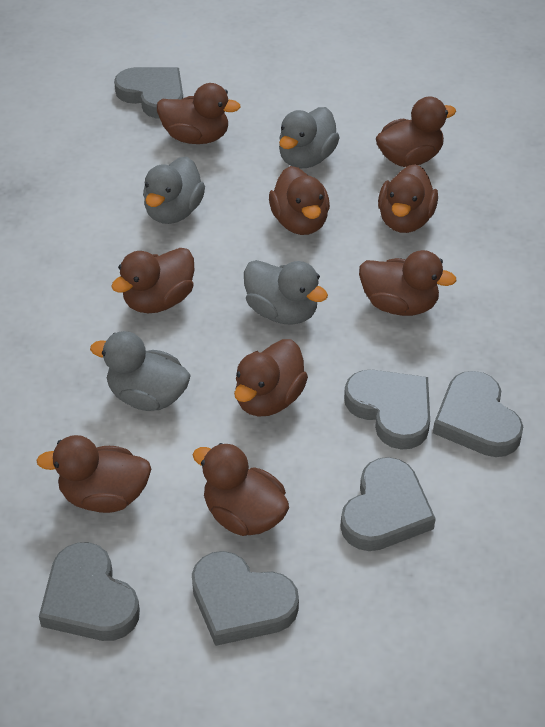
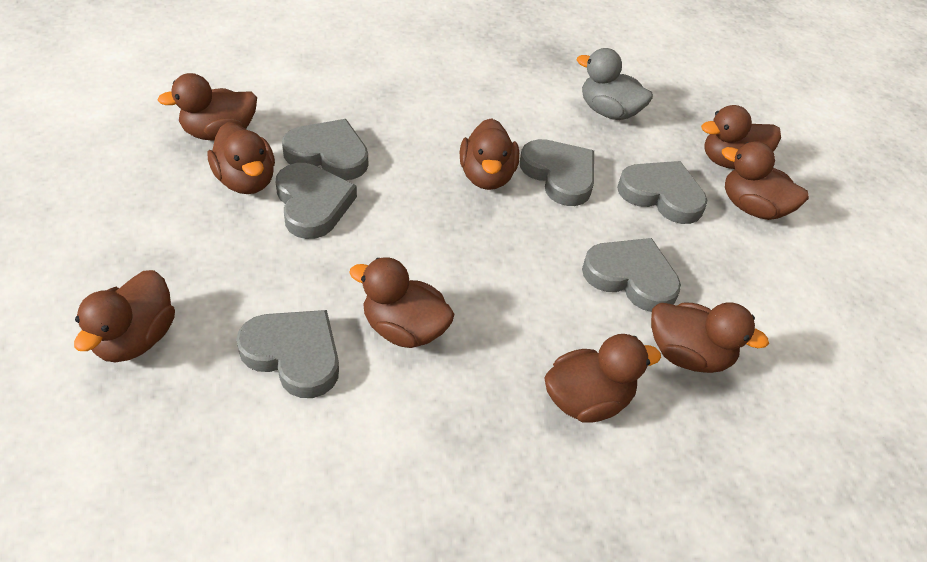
grey duck: [90,331,191,411] [143,156,205,224] [244,260,328,324] [279,107,340,168] = 4 -> [577,48,653,120] = 1

